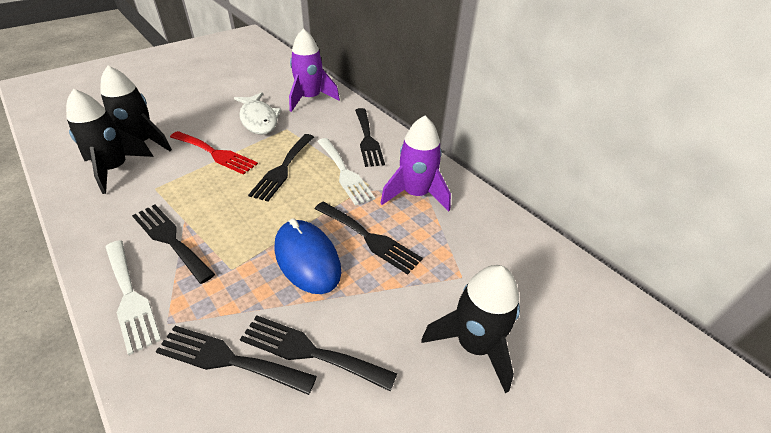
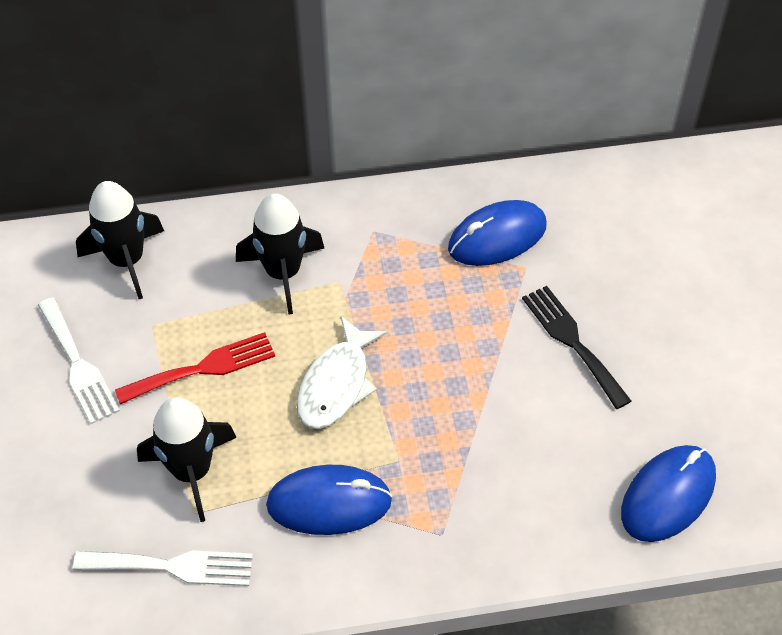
black fork: [132,205,215,284] [155,326,317,395] [240,315,397,392] [248,134,314,202] [315,202,423,275] [355,108,385,167] = 6 -> [522,286,631,409] = 1
blue mouse: [275,218,341,294] = 1 -> [266,465,392,535] [448,200,547,266] [621,445,716,542] = 3
purple rocket: [289,28,340,112] [381,116,451,212] = 2 -> none = 0

